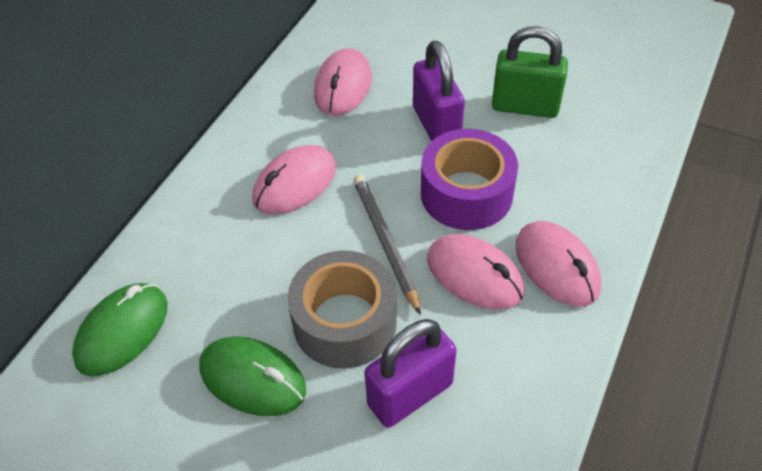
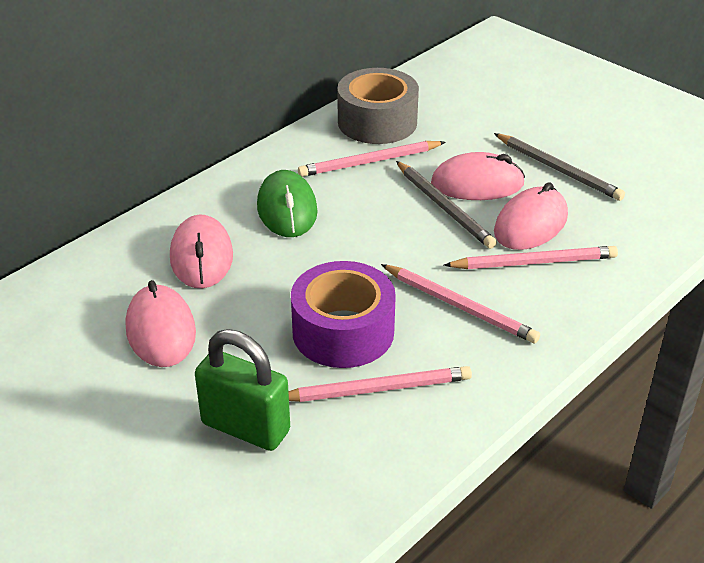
green mouse: [72,283,168,376] [199,336,306,416] = 2 -> [257,170,318,237] = 1
grey pencil: [353,175,421,315] = 1 -> [396,161,497,249] [494,133,625,201] = 2
pink pencil: none = 0 -> [288,366,472,402] [298,141,445,177] [381,264,540,343] [444,246,618,269] = 4
purple padlock: [365,319,457,428] [413,41,465,141] = 2 -> none = 0

